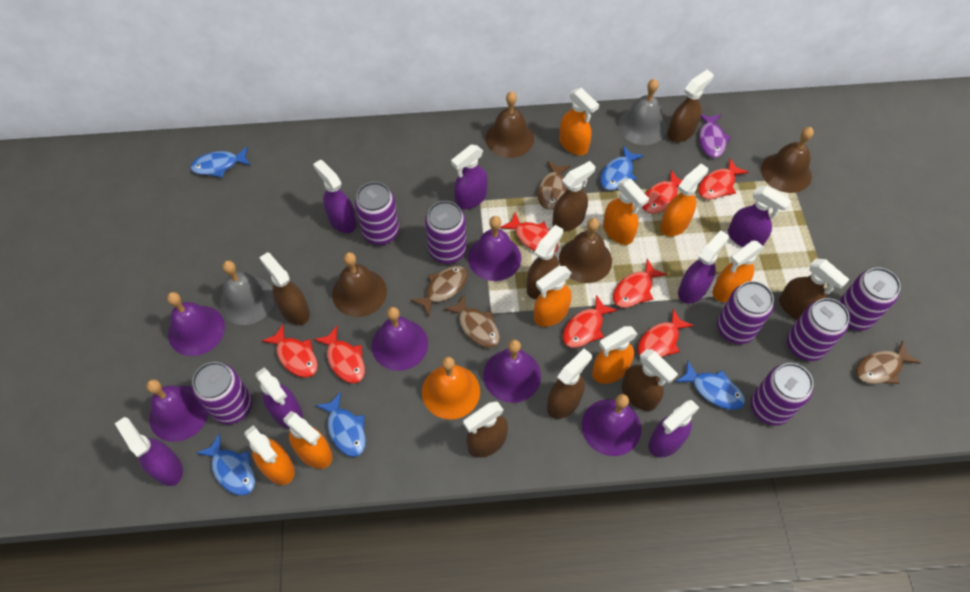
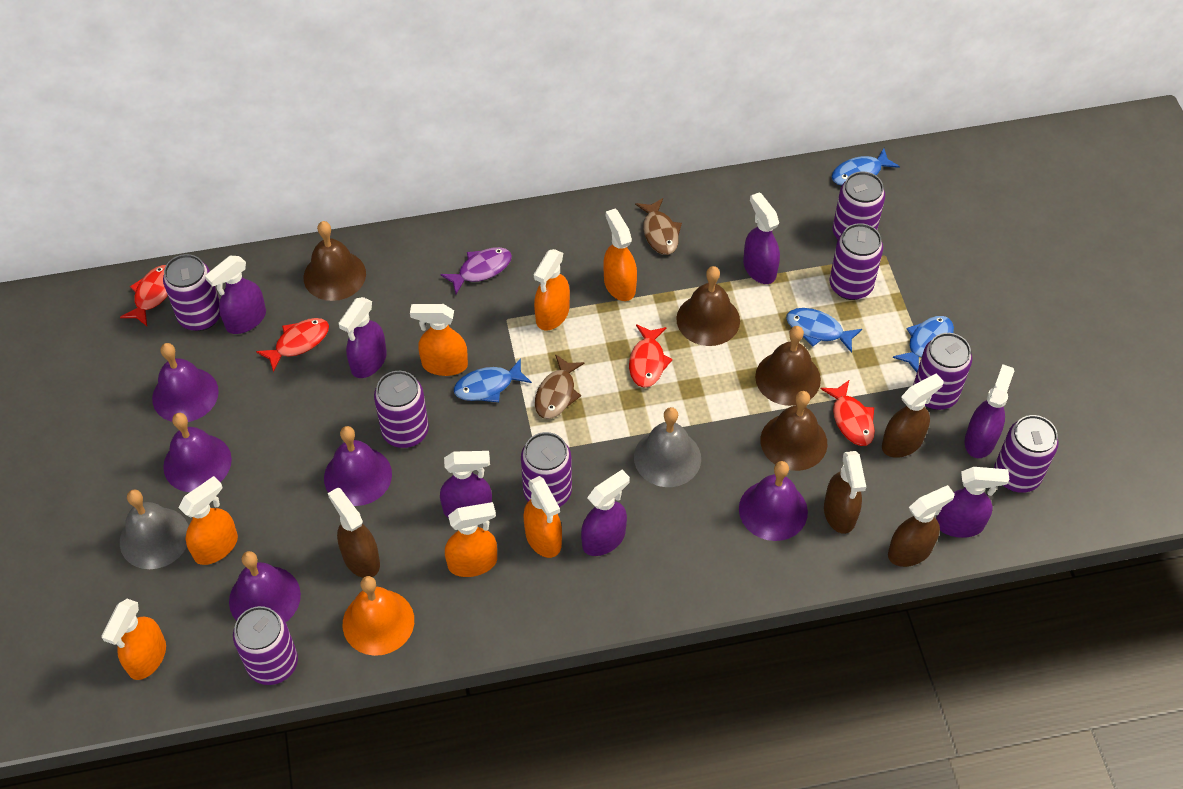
blue fish: [190,147,251,178] [196,433,255,496] [315,392,366,457] [600,145,644,190] [676,361,745,410] = 5 -> [454,358,532,402] [786,308,862,353] [832,148,900,186] [893,316,954,373] = 4
brown fish: [410,266,468,317] [444,294,500,348] [538,161,571,210] [856,341,920,384] = 4 -> [535,354,585,419] [635,198,682,255] = 2
brown spray bottle: [259,252,310,325] [463,402,508,458] [527,225,563,299] [547,349,592,419] [552,161,595,232] [622,349,678,411] [667,70,714,142] [779,259,850,320] = 8 -> [328,488,380,578] [824,451,866,534] [882,373,944,458] [888,485,955,567] = 4
orange spray bottle: [244,425,295,485] [283,411,333,469] [534,266,572,327] [559,88,599,155] [592,326,637,384] [603,178,649,245] [660,163,708,236] [713,241,764,302] = 8 -> [101,599,166,680] [178,476,238,565] [410,304,468,376] [445,502,497,577] [523,476,562,558] [534,249,570,330] [604,209,637,301] = 7
purple bell: [146,379,209,442] [167,292,225,356] [372,307,428,371] [468,216,521,281] [483,339,541,403] [581,394,641,456] = 6 -> [152,343,219,422] [163,413,232,492] [229,551,301,622] [324,426,392,506] [739,461,808,541] = 5
purple can: [192,362,252,424] [355,182,399,245] [425,201,466,264] [717,281,774,344] [751,363,813,426] [787,298,850,361] [839,268,901,331] = 7 -> [163,254,220,331] [233,606,298,685] [374,371,429,448] [521,432,572,507] [829,223,883,300] [833,171,885,239] [913,333,972,410] [994,415,1059,493] = 8
red fish: [262,324,318,378] [314,326,365,383] [500,212,559,253] [563,295,617,348] [613,259,667,308] [638,309,694,357] [642,170,683,214] [698,158,749,200] = 8 -> [120,265,168,326] [256,318,329,372] [629,324,673,388] [821,380,875,446] = 4

